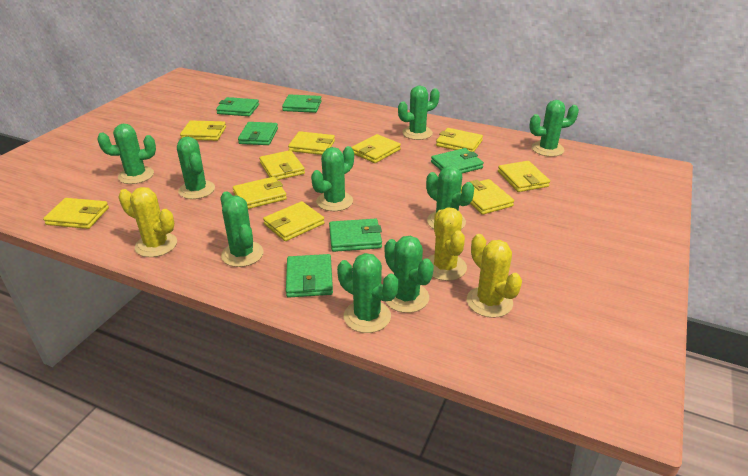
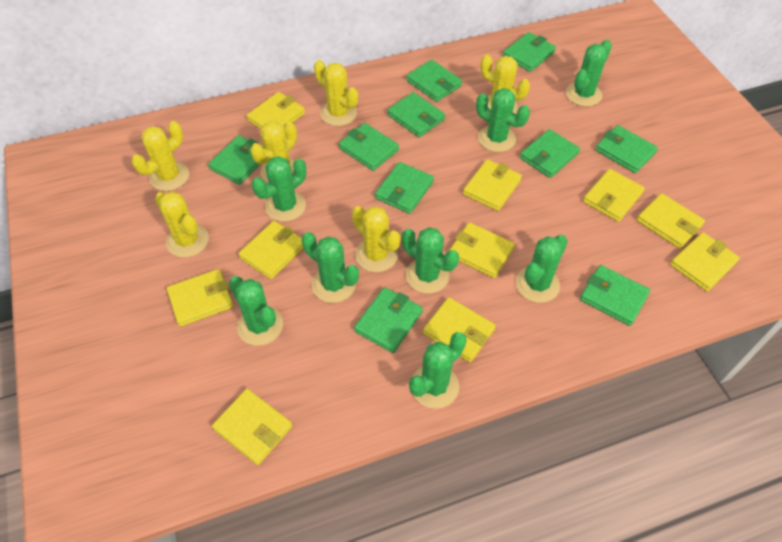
green cactus: [97,124,156,184] [177,137,215,199] [221,191,263,267] [311,146,354,211] [337,253,398,333] [385,236,434,313] [398,86,440,140] [426,166,474,229] [529,100,579,157] = 9 -> [229,276,283,346] [252,156,306,222] [302,232,359,303] [402,227,459,294] [409,332,467,409] [476,88,530,152] [516,235,568,303] [566,40,612,107] = 8
green wallet: [216,97,259,116] [238,122,278,145] [282,94,322,113] [286,254,333,298] [329,218,382,252] [431,148,484,173] = 6 -> [208,135,264,185] [339,123,399,171] [354,287,423,353] [375,162,434,214] [387,92,445,137] [406,60,462,102] [503,32,556,72] [520,129,580,178] [580,265,650,326] [595,125,658,173] = 10
yellow cactus: [119,187,177,257] [427,208,467,281] [467,234,522,318] = 3 -> [132,121,189,191] [155,192,209,258] [250,121,297,183] [314,60,358,126] [352,206,401,272] [480,54,530,114] = 6

